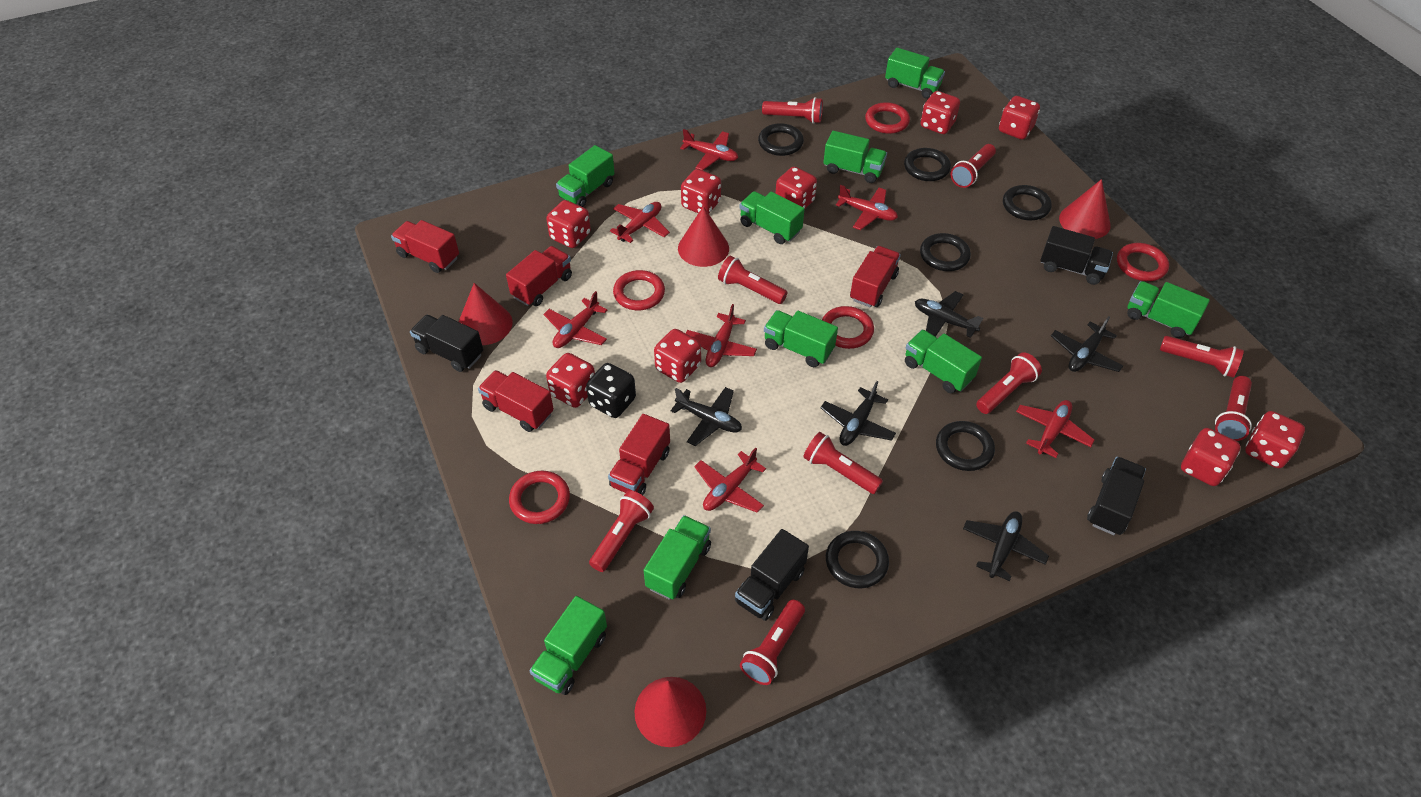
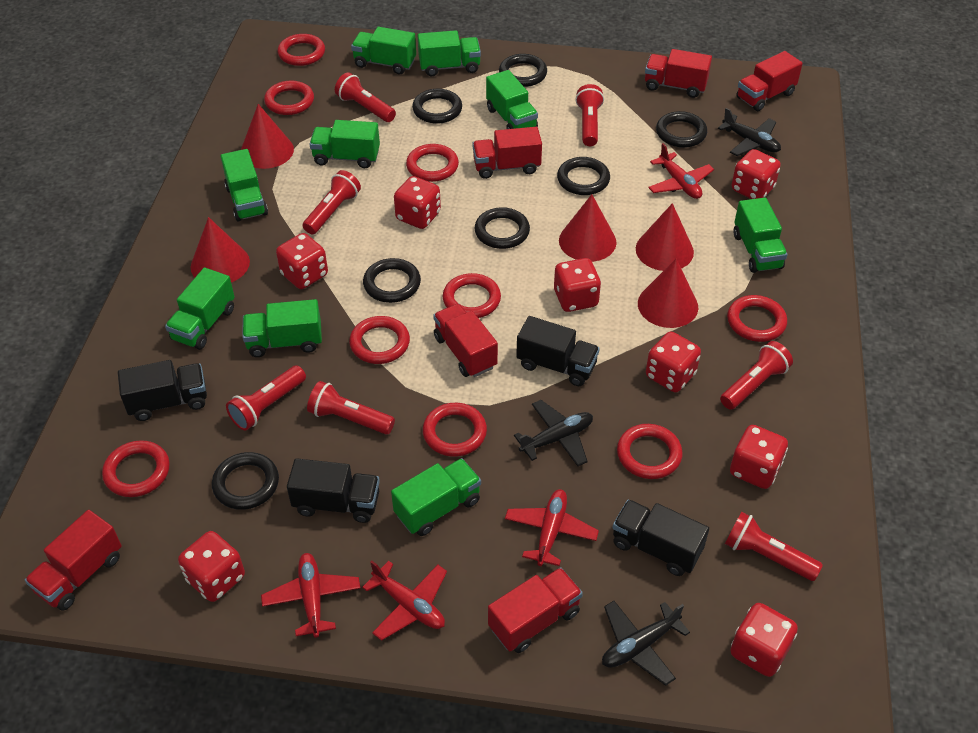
black dice: [586,363,636,418] = 1 -> none = 0
black plane: [671,387,742,446] [821,381,896,446] [915,291,983,338] [963,511,1049,581] [1051,316,1123,372] = 5 -> [514,400,593,466] [602,601,690,686] [718,108,781,156] = 3
black ring: [758,123,804,156] [826,531,889,588] [904,148,951,181] [920,233,971,271] [936,421,995,471] [1003,185,1052,221] = 6 -> [212,452,279,510] [363,258,421,303] [412,89,462,124] [475,207,530,249] [499,54,547,87] [557,157,610,195] [656,111,707,148] = 7
red cone: [458,283,513,345] [635,677,706,747] [678,206,729,267] [1059,179,1111,239] = 4 -> [191,217,250,282] [241,104,294,169] [559,194,617,262] [636,203,694,271] [638,259,698,328] = 5
red dice: [546,200,591,248] [546,353,595,408] [654,329,701,383] [681,169,721,213] [776,167,817,209] [921,91,960,134] [999,96,1040,139] [1181,428,1240,486] [1245,411,1305,468] = 9 -> [178,531,245,602] [276,233,328,289] [394,176,441,229] [554,258,601,312] [646,332,701,392] [730,425,788,489] [730,603,798,677] [732,149,781,199] = 8
red flashlight: [589,490,654,572] [718,256,787,304] [740,600,805,685] [762,97,823,124] [803,432,883,494] [951,144,996,188] [976,352,1042,414] [1160,336,1244,378] [1215,376,1252,441] = 9 -> [226,365,306,431] [303,170,361,234] [307,381,395,434] [335,72,396,122] [575,84,604,146] [720,341,793,410] [725,512,823,581] = 7
red plane: [543,291,607,348] [610,202,670,243] [680,129,738,170] [686,304,757,367] [694,447,766,513] [836,185,898,230] [1016,400,1095,458] = 7 -> [261,553,360,638] [362,561,447,641] [505,489,599,566] [648,143,714,199] = 4
red ring: [509,471,570,524] [613,270,665,310] [822,306,874,349] [865,102,910,134] [1117,243,1169,281] = 5 -> [102,440,170,497] [264,81,314,115] [277,34,325,66] [349,316,410,364] [406,144,459,182] [423,403,487,457] [443,273,501,318] [617,424,683,479] [727,295,787,342] = 9
red truck: [391,220,459,273] [478,370,554,432] [506,246,572,307] [608,414,670,495] [850,246,901,307] = 5 -> [25,510,122,610] [433,304,498,377] [472,127,542,179] [488,567,583,653] [645,49,712,98] [736,51,803,111] = 6

